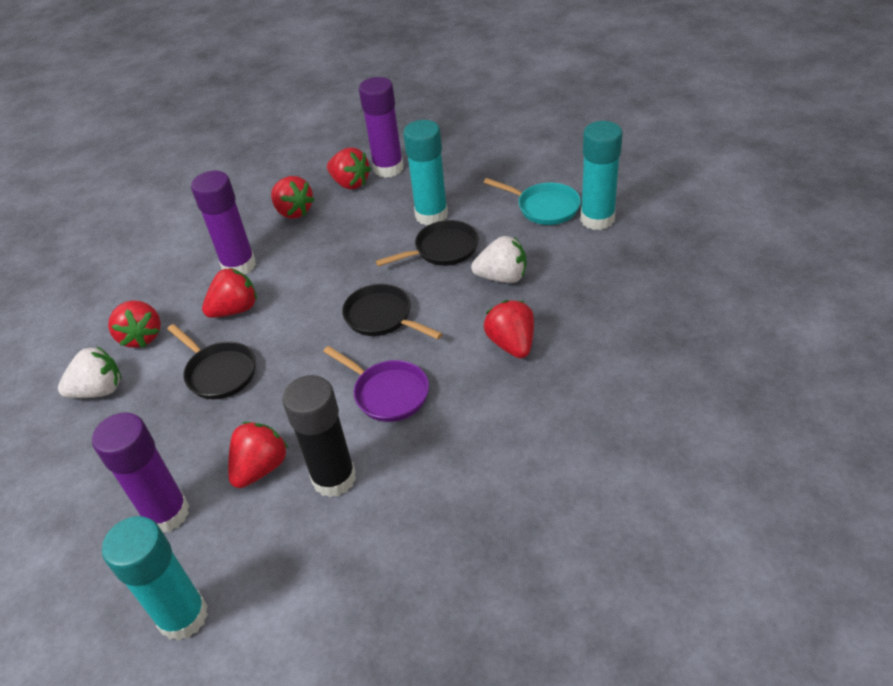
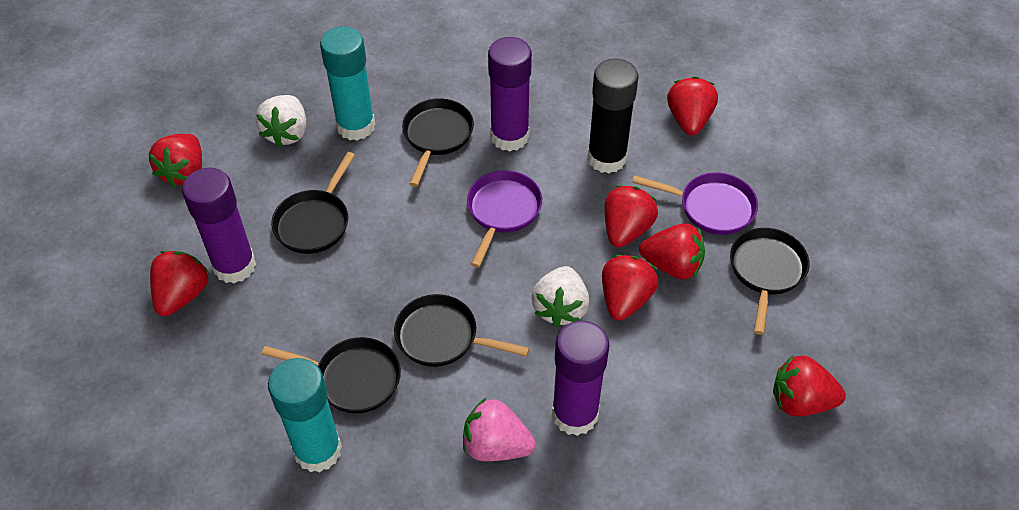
black pan: [167,324,256,399] [342,284,442,339] [376,220,479,266] = 3 -> [262,337,401,413] [271,152,355,254] [394,294,529,367] [402,98,474,187] [730,228,809,335] = 5
pink strawberry: none = 0 -> [463,398,536,461] = 1
purple pan: [323,346,429,422] = 1 -> [467,170,542,268] [632,172,758,235] = 2
red strawberry: [108,300,161,348] [202,268,257,318] [228,422,289,488] [271,176,315,219] [327,147,371,189] [484,300,534,358] = 6 -> [149,134,202,187] [150,251,209,316] [602,255,658,321] [605,185,658,248] [639,223,705,280] [667,76,718,135] [773,355,846,416] = 7
turquoise glue stick: [102,516,208,641] [403,120,448,226] [580,121,623,230] = 3 -> [268,358,342,472] [320,26,375,141] = 2
turquoise pan: [484,178,581,225] = 1 -> none = 0

